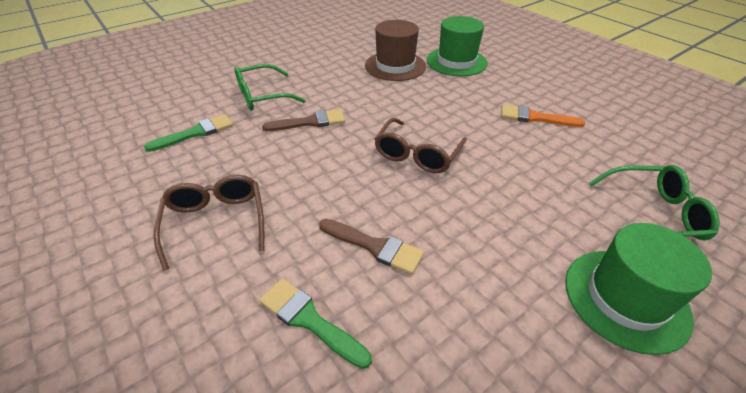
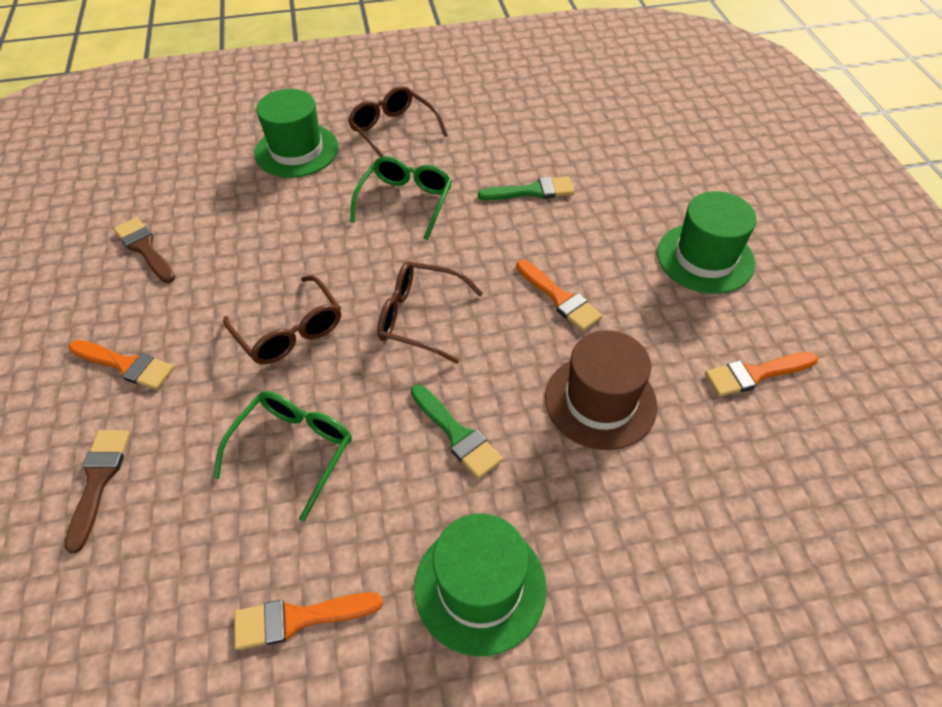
brown glasses: [153,175,264,271] [375,118,467,173] = 2 -> [223,275,341,364] [348,86,448,157] [378,261,483,364] = 3
green hat: [427,16,488,76] [565,223,712,355] = 2 -> [254,89,339,178] [414,513,547,656] [657,191,757,294] = 3
orange brush: [501,105,585,127] = 1 -> [69,340,174,390] [234,592,383,650] [516,260,603,331] [705,352,818,397] = 4

